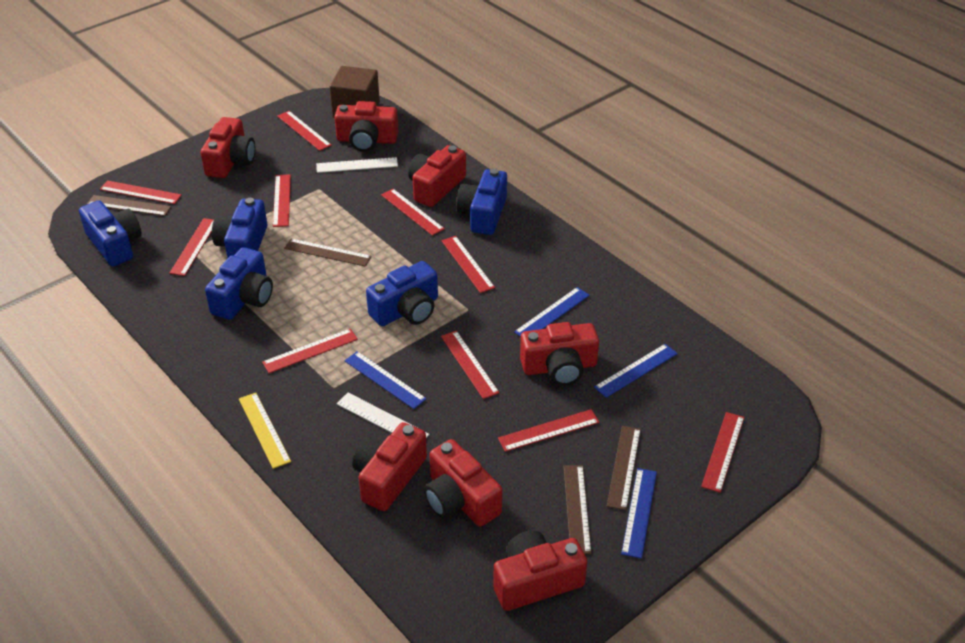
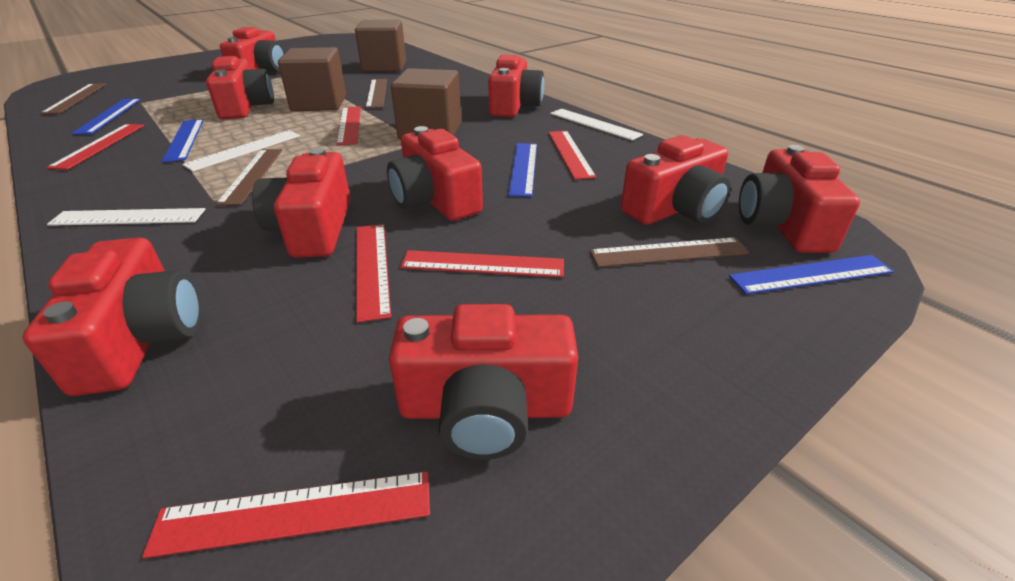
blue camera: [79,200,142,266] [205,247,273,320] [212,198,267,258] [366,261,438,326] [456,169,507,235] = 5 -> none = 0
brown cube: [330,66,380,118] = 1 -> [278,47,346,111] [355,20,406,72] [391,68,461,140] = 3
red camera: [201,117,255,178] [334,101,398,152] [352,422,427,511] [408,145,466,207] [424,439,502,527] [493,530,587,611] [520,322,599,386] = 7 -> [22,238,201,396] [206,56,274,119] [220,27,285,71] [252,148,351,258] [387,126,483,221] [389,304,578,460] [488,54,544,117] [621,135,731,225] [739,145,860,253] = 9
red ruler: [100,180,182,204] [169,218,214,276] [262,329,358,373] [273,174,291,227] [277,111,332,151] [381,189,445,236] [441,236,495,293] [441,331,499,399] [498,409,599,452] [701,412,744,493] = 10 -> [46,124,144,170] [142,472,430,558] [336,106,361,145] [356,224,391,323] [400,250,564,277] [548,131,596,180] = 6
white ruler: [316,157,398,173] [337,393,429,438] = 2 -> [47,208,205,226] [182,130,300,171] [550,109,643,140] = 3
yellow ruler: [239,393,291,469] = 1 -> none = 0

